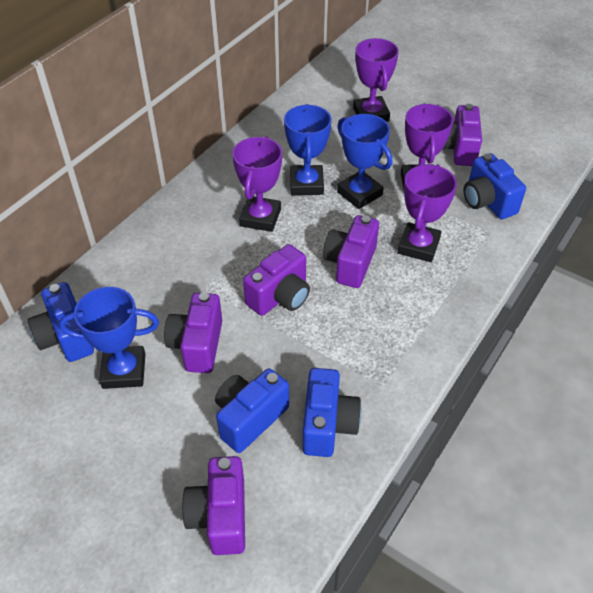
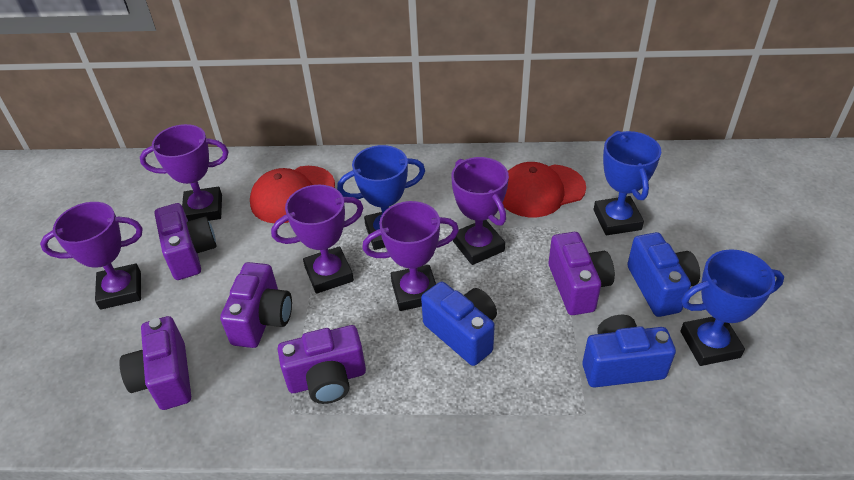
blue camera: [28,282,94,362] [215,368,289,453] [302,368,362,457] [463,153,526,219] = 4 -> [421,282,497,366] [582,315,676,388] [627,232,700,317] = 3
purple trophy: [232,136,282,232] [353,38,399,122] [397,164,457,262] [401,103,453,189] = 4 -> [40,202,143,310] [140,124,228,221] [271,185,363,294] [362,201,459,311] [451,157,509,265] = 5
red cap: none = 0 -> [250,166,335,223] [503,162,586,217] = 2

